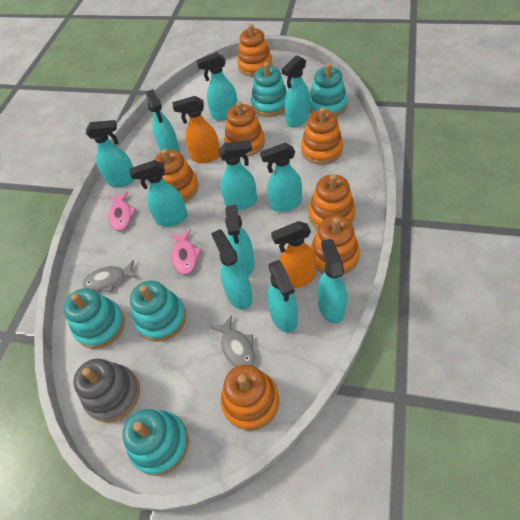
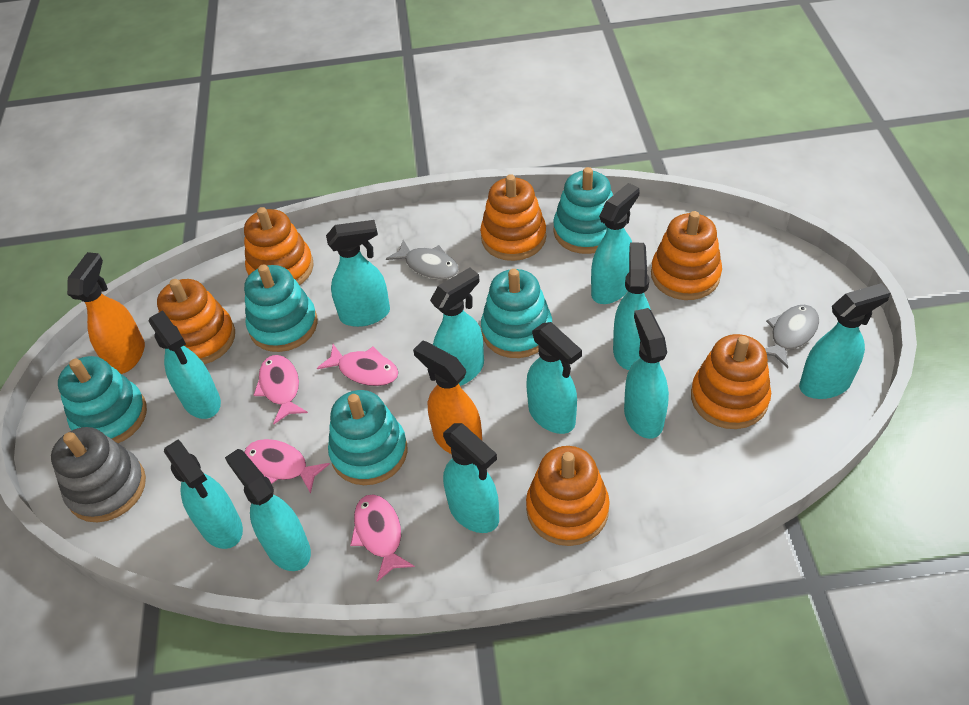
orange stacking toy: [154,149,199,202] [221,364,279,431] [224,101,265,157] [237,24,273,76] [301,107,343,165] [308,174,355,229] [310,216,360,275] = 7 -> [157,279,235,364] [244,207,314,285] [480,174,546,261] [526,446,610,546] [651,211,722,300] [691,334,771,429] = 6
pink fish: [108,192,136,231] [170,230,201,274] = 2 -> [244,439,330,494] [254,355,308,424] [317,344,398,386] [350,495,415,582] = 4

